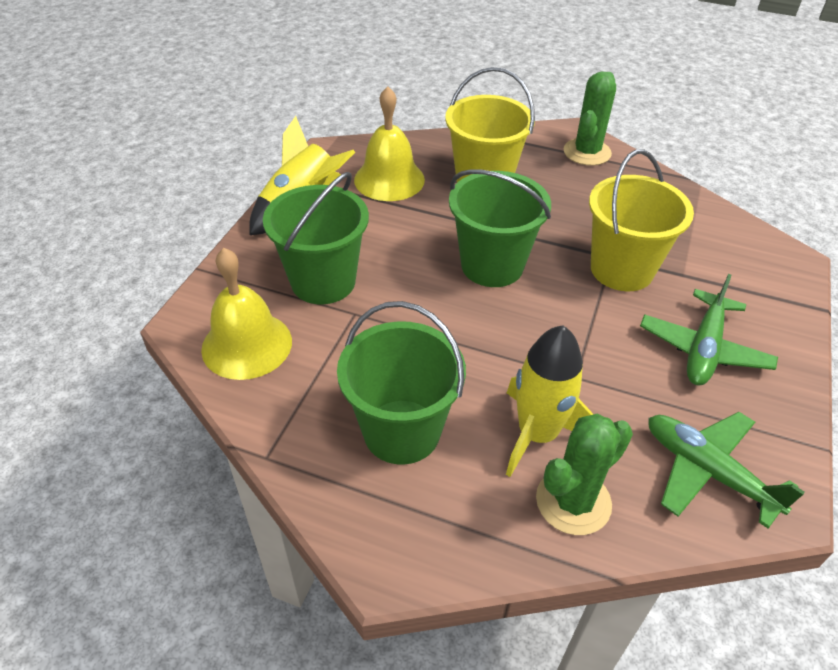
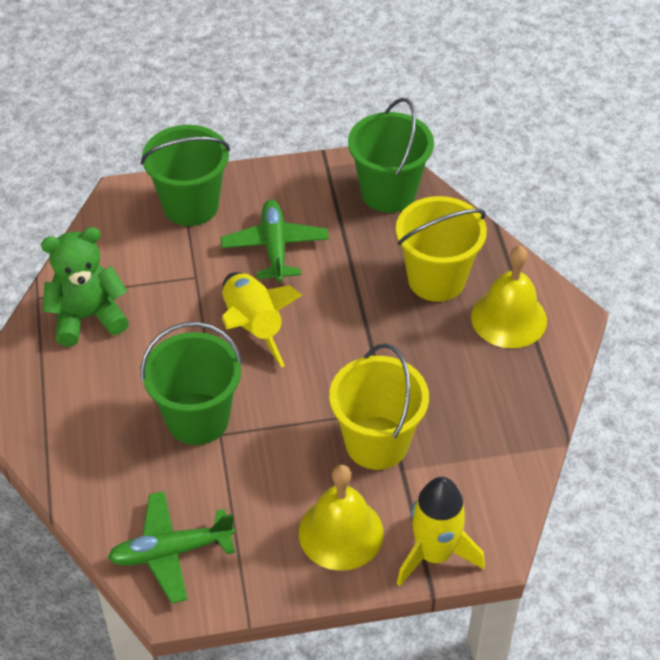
green cactus: [536,414,633,535] [564,72,616,166] = 2 -> none = 0
green teddy bear: none = 0 -> [41,227,129,347] = 1

